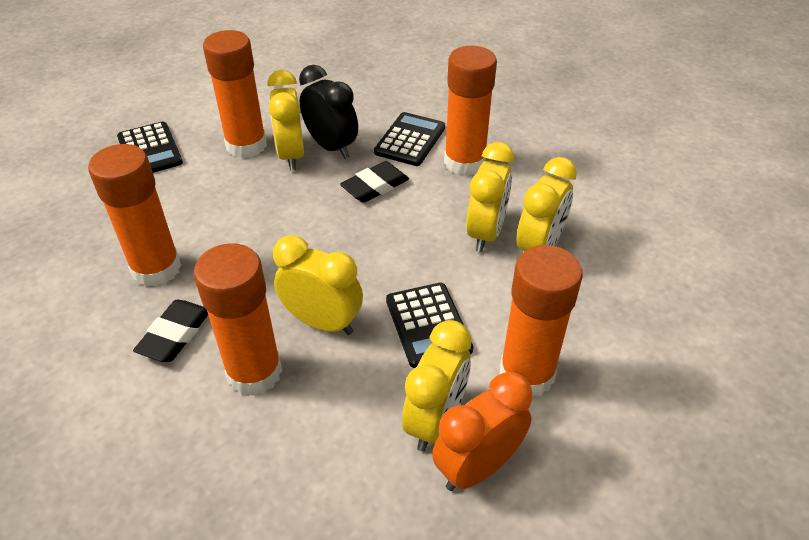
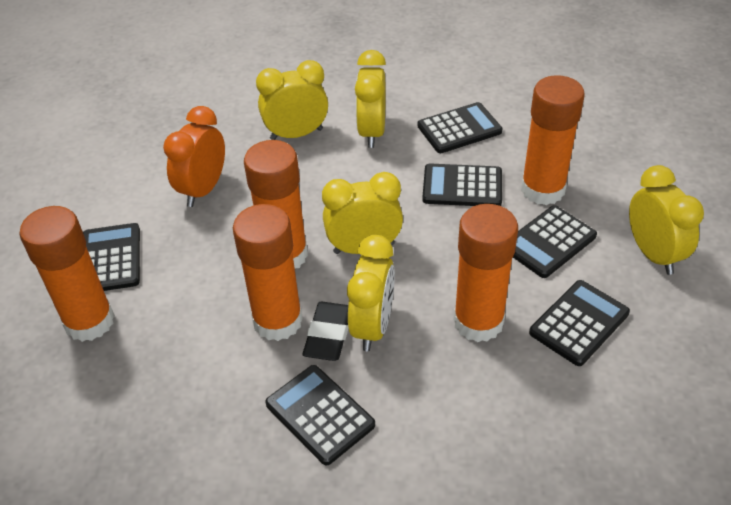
black calculator: [117,121,183,173] [374,112,445,166] [386,283,473,368] = 3 -> [83,223,140,291] [265,365,375,466] [417,102,503,153] [422,163,502,206] [513,205,597,278] [529,280,630,366] = 6
black clock: [299,65,358,159] = 1 -> none = 0
black eraser: [133,300,208,362] [340,161,409,203] = 2 -> [303,302,349,361] = 1

